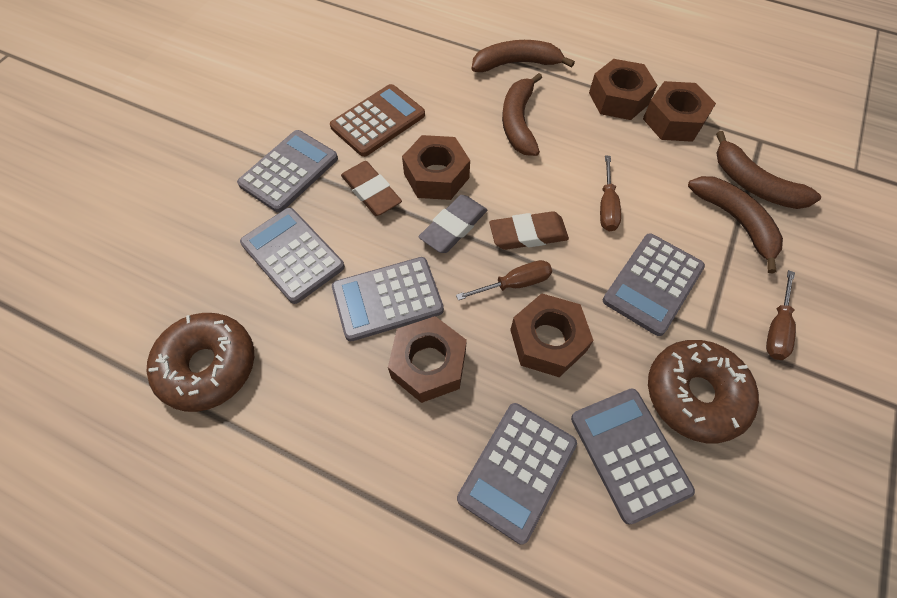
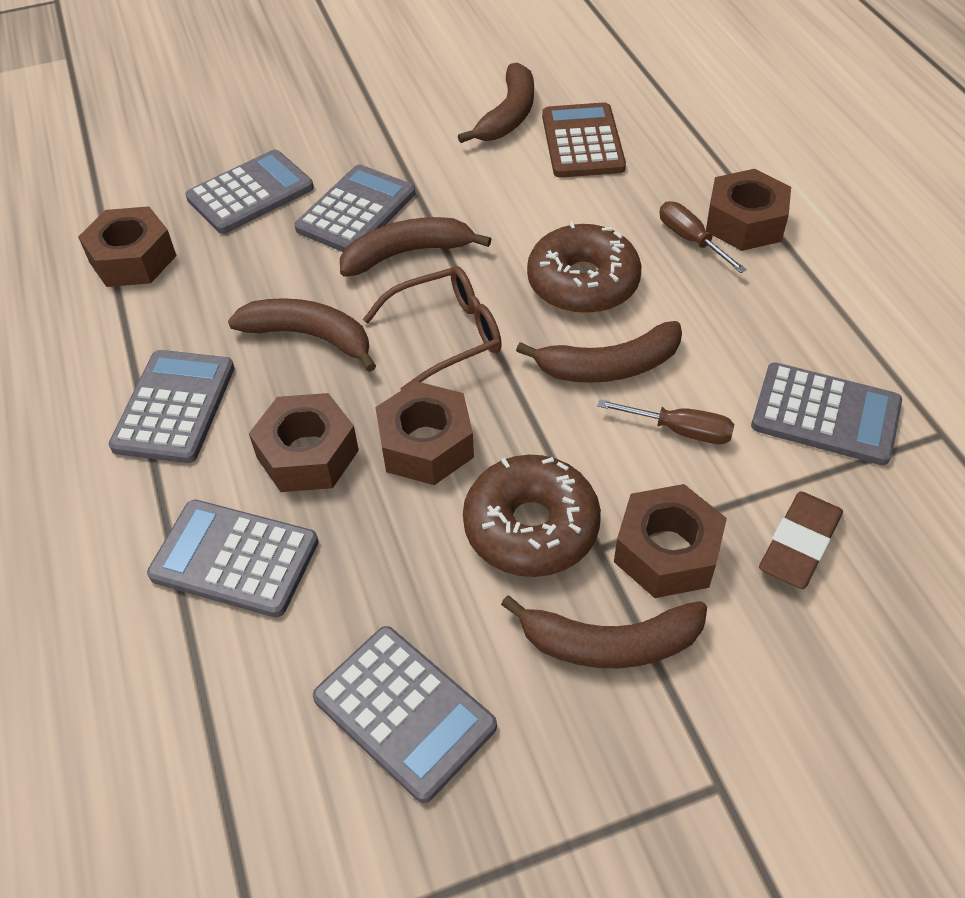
brown banana: [472,40,575,72] [502,73,542,156] [688,176,783,274] [716,131,821,209] = 4 -> [228,298,376,372] [340,217,491,277] [458,63,534,143] [501,595,707,668] [516,321,682,383] = 5
brown eraser: [341,161,402,216] [489,211,569,250] = 2 -> [759,492,843,589] = 1
brown glasses: none = 0 -> [363,266,502,390] = 1
brown screwdriver: [456,260,552,300] [600,155,621,232] [766,270,796,360] = 3 -> [597,399,734,444] [660,201,747,273] = 2
grey eraser: [418,195,487,253] = 1 -> none = 0

